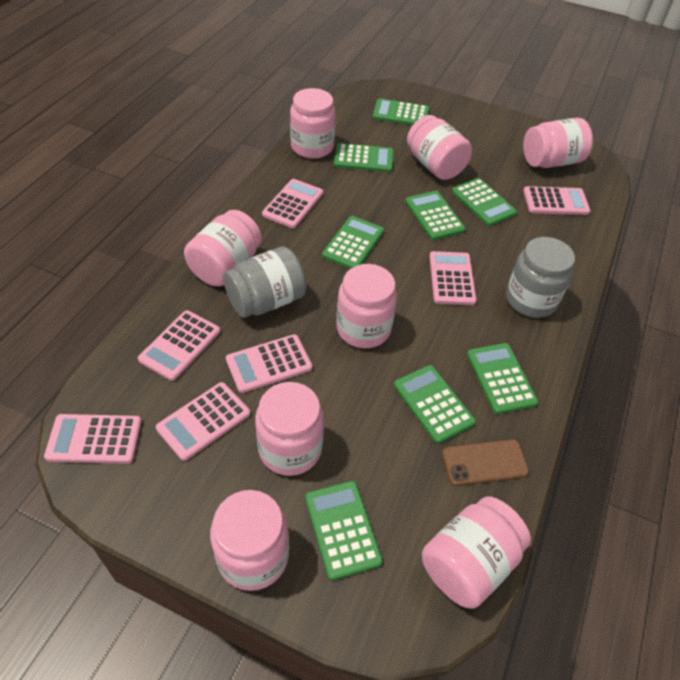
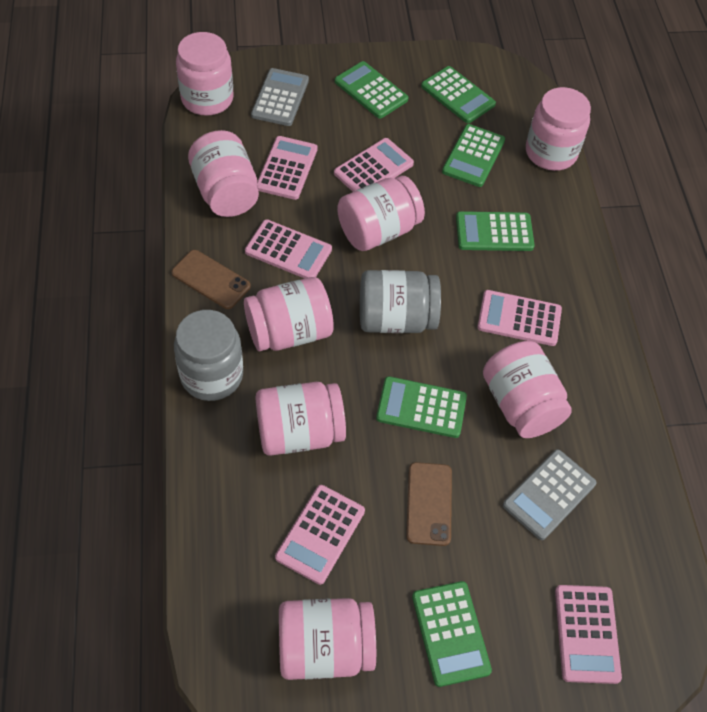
brown phone: [442,439,529,486] = 1 -> [172,250,251,309] [406,462,452,546] = 2
green calculator: [305,481,383,580] [322,216,384,269] [334,143,394,172] [372,98,429,125] [394,365,476,444] [405,191,466,240] [452,178,517,226] [467,343,538,414] = 8 -> [335,61,409,119] [376,376,467,438] [412,581,492,687] [421,66,496,123] [442,124,505,187] [456,211,535,251] = 6
grey calculator: none = 0 -> [251,68,309,126] [503,449,596,540] = 2
pink calculator: [44,414,142,464] [138,310,220,381] [156,382,250,461] [226,334,312,393] [262,179,323,228] [429,251,477,305] [523,186,590,215] = 7 -> [245,219,332,279] [257,136,318,200] [275,485,365,585] [334,138,414,192] [477,290,562,346] [555,585,622,684] = 6

